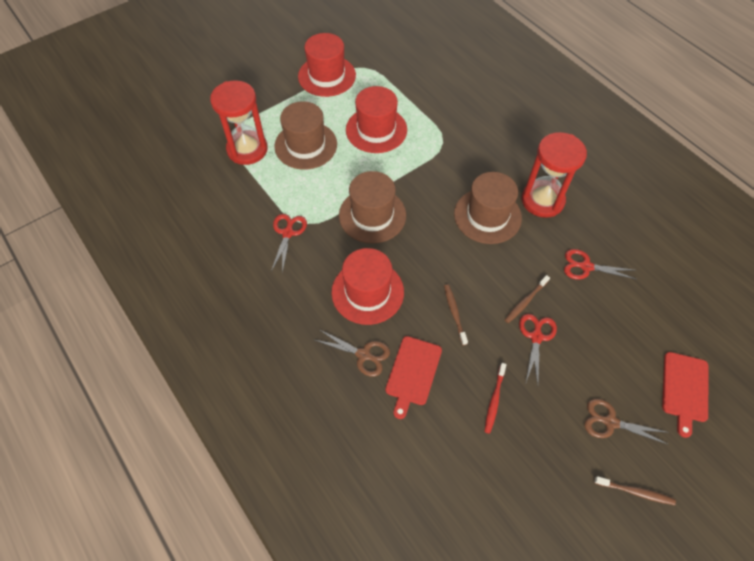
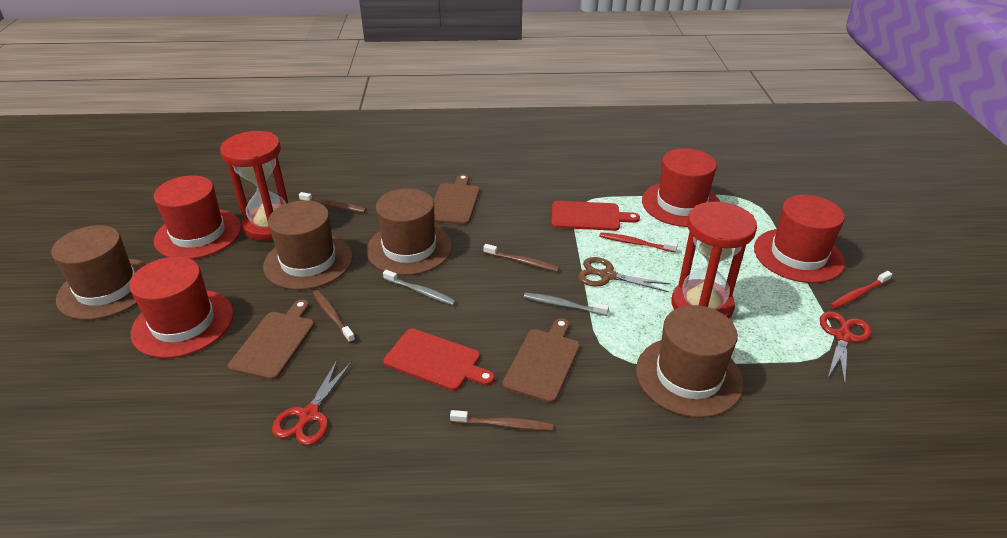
brown cutting board: none = 0 -> [228,299,314,380] [434,174,480,225] [502,318,580,403] = 3
brown hat: [274,101,337,169] [339,171,406,243] [454,172,522,244] = 3 -> [51,225,147,320] [263,200,353,290] [366,188,452,276] [636,305,743,418] = 4
brown scissors: [315,329,390,377] [584,399,669,445] = 2 -> [578,257,671,292] = 1
brown toothbrush: [444,284,468,345] [505,275,550,323] [594,476,676,505] = 3 -> [299,192,366,213] [313,290,355,343] [450,410,553,430] [483,244,560,272] = 4
grey toothbrush: none = 0 -> [383,270,456,305] [524,293,609,316] = 2
red hat: [298,33,356,97] [331,248,404,325] [346,86,407,153] = 3 -> [129,257,234,358] [153,175,242,259] [642,148,720,227] [754,195,845,283] = 4
red scissors: [271,214,307,273] [519,314,557,384] [564,249,636,280] = 3 -> [272,359,352,445] [820,311,871,384] = 2
red toothbrush: [484,363,507,434] = 1 -> [599,232,678,253] [830,271,892,309] = 2

